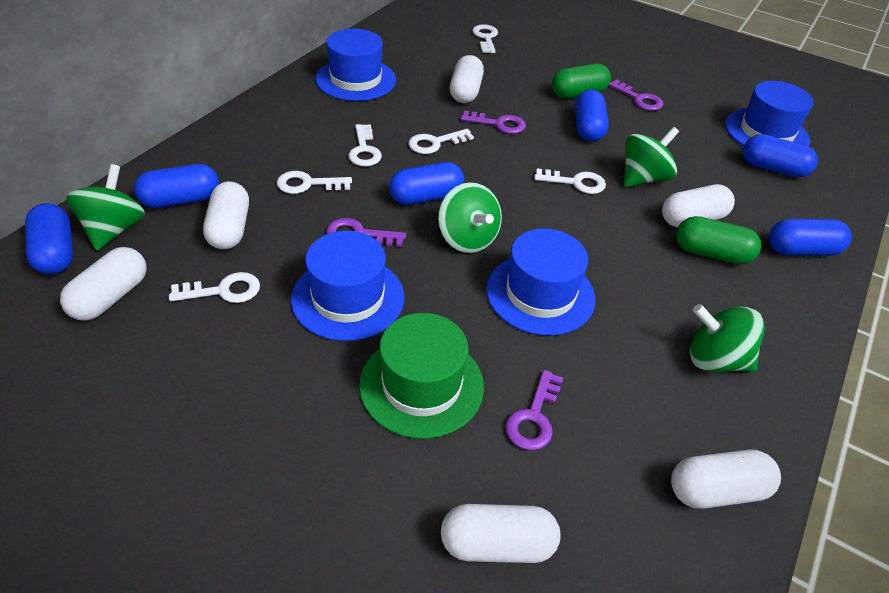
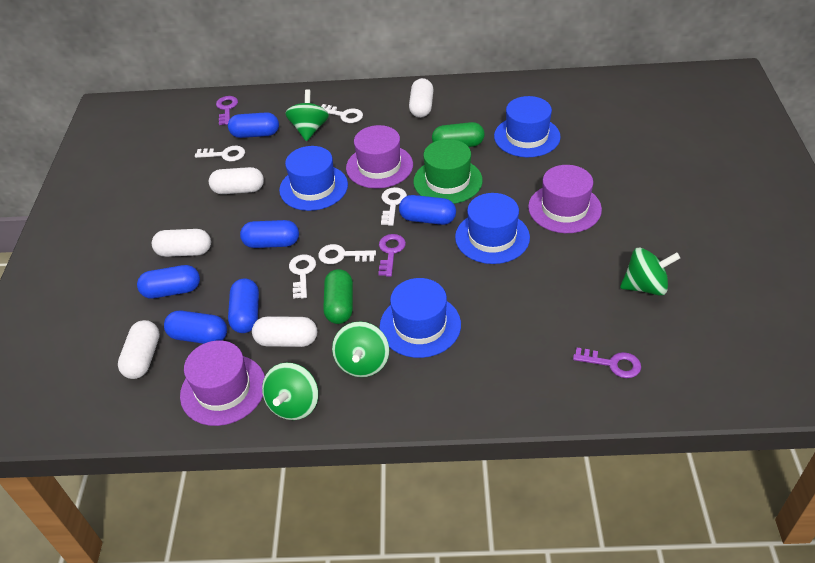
purple hat: none = 0 -> [180,340,265,426] [346,125,413,189] [528,165,602,233] = 3
purple key: [326,218,406,247] [461,110,526,134] [505,370,563,450] [609,79,663,111] = 4 -> [216,96,238,125] [378,234,406,277] [573,348,641,378] = 3
white capsule: [60,247,147,321] [203,181,249,250] [441,504,560,563] [450,55,484,103] [662,184,735,228] [671,449,781,509] = 6 -> [118,320,160,379] [152,229,211,257] [209,167,264,194] [252,316,317,347] [409,78,434,118] = 5
white key: [169,272,260,303] [277,171,352,194] [348,124,382,166] [408,129,474,154] [472,24,498,53] [534,168,606,194] = 6 -> [195,146,245,161] [289,255,316,299] [318,244,376,264] [321,104,363,123] [381,187,407,226] = 5

